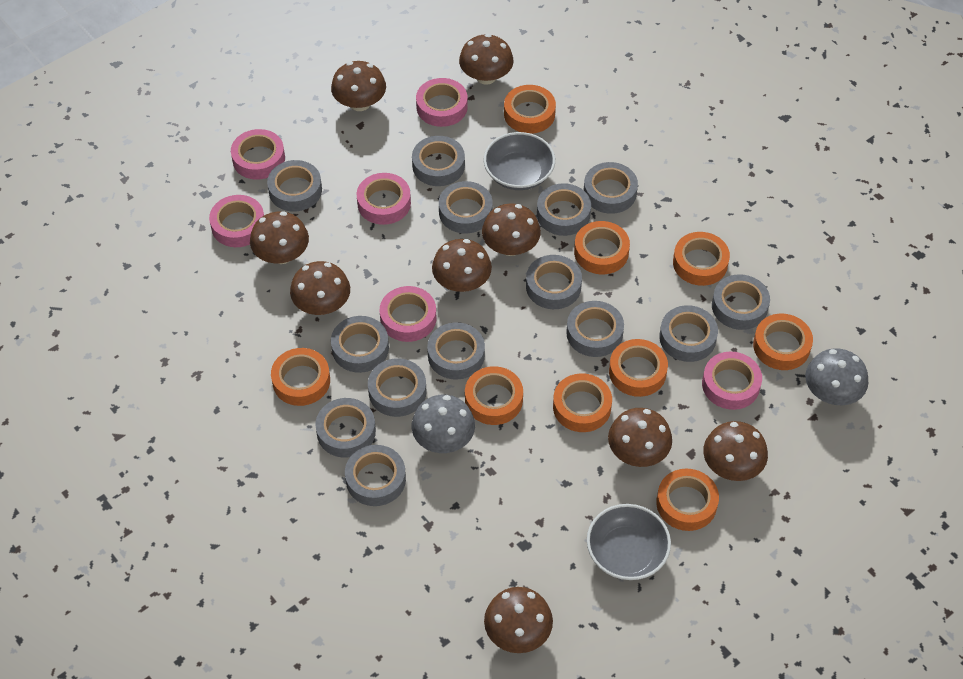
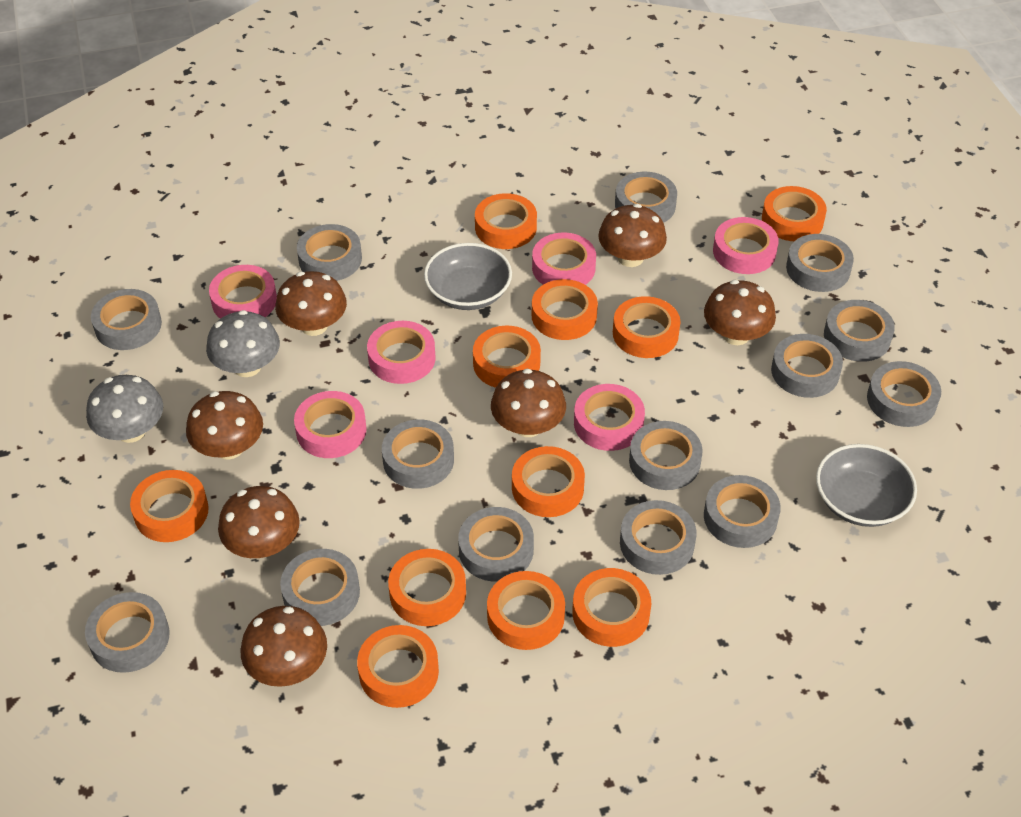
brown mushroom: [250,211,309,264] [290,261,350,315] [331,61,386,111] [432,239,492,292] [459,34,514,85] [482,203,541,256] [484,587,553,653] [608,408,672,467] [703,421,768,481] = 9 -> [186,391,263,460] [218,486,300,558] [241,606,327,687] [275,271,347,336] [491,369,566,437] [598,204,667,267] [704,280,776,345] = 7
orange tape: [271,348,330,406] [465,366,523,425] [504,85,556,134] [553,373,612,432] [574,221,630,274] [609,339,668,397] [656,469,719,531] [673,232,730,286] [753,314,813,370] = 9 -> [130,470,209,542] [357,625,439,708] [388,549,466,626] [473,326,541,388] [475,193,537,249] [487,571,565,650] [512,446,585,517] [532,279,598,340] [572,568,651,647] [613,296,681,358] [762,186,827,241] = 11

